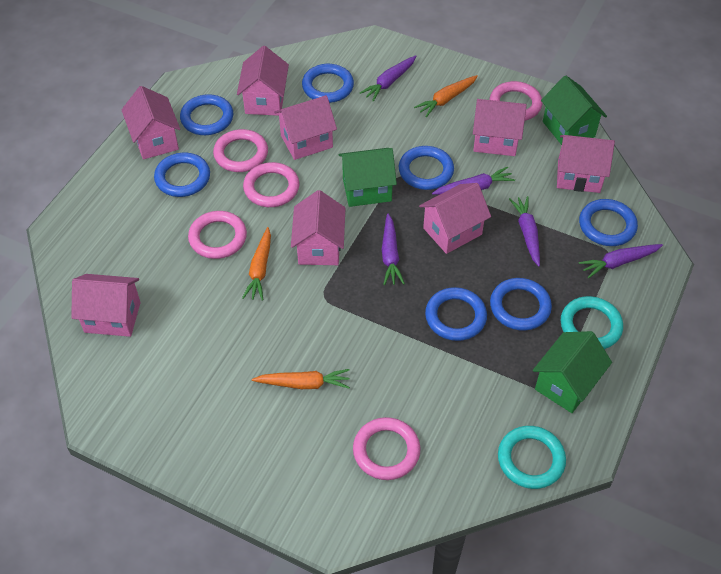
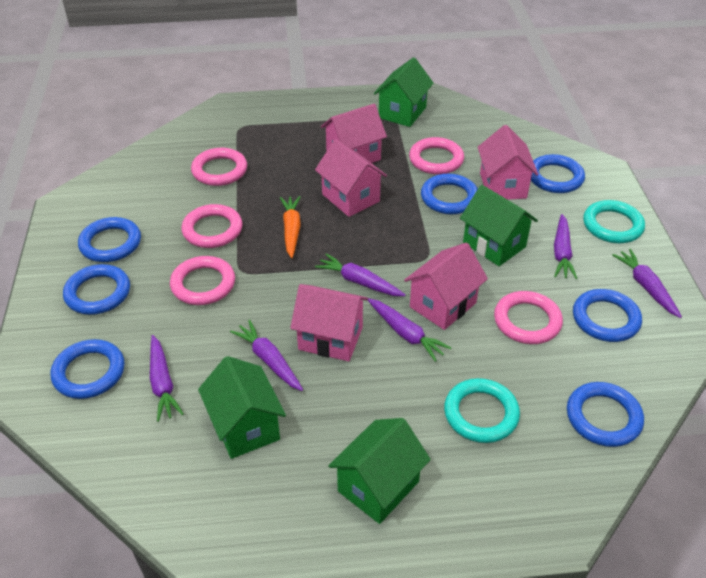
green house: [339,148,397,207] [533,331,612,413] [541,75,607,145] = 3 -> [198,356,286,459] [328,418,431,524] [374,57,434,127] [460,185,538,266] = 4
orange carrot: [242,227,271,301] [252,369,350,389] [414,75,478,117] = 3 -> [280,196,301,258] = 1
pink house: [71,274,141,337] [122,86,180,160] [237,46,289,116] [274,95,337,160] [291,190,346,265] [419,183,491,254] [473,99,527,156] [557,135,615,193] = 8 -> [290,284,368,361] [315,139,387,217] [321,104,387,163] [404,243,488,330] [478,125,538,200] = 5
purple carrot: [360,55,416,102] [382,213,405,285] [432,167,515,195] [509,196,540,266] [579,244,663,278] = 5 -> [150,335,183,422] [230,320,303,391] [315,254,406,296] [368,298,451,362] [554,214,578,279] [612,249,682,318] = 6

